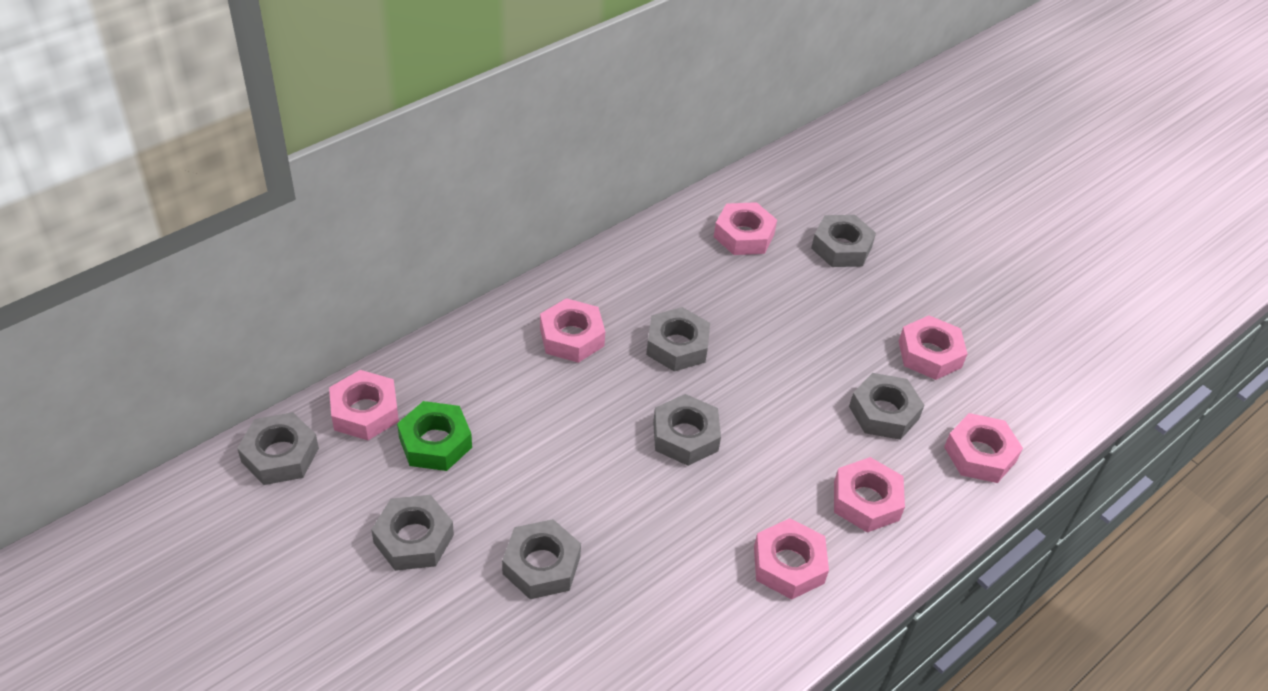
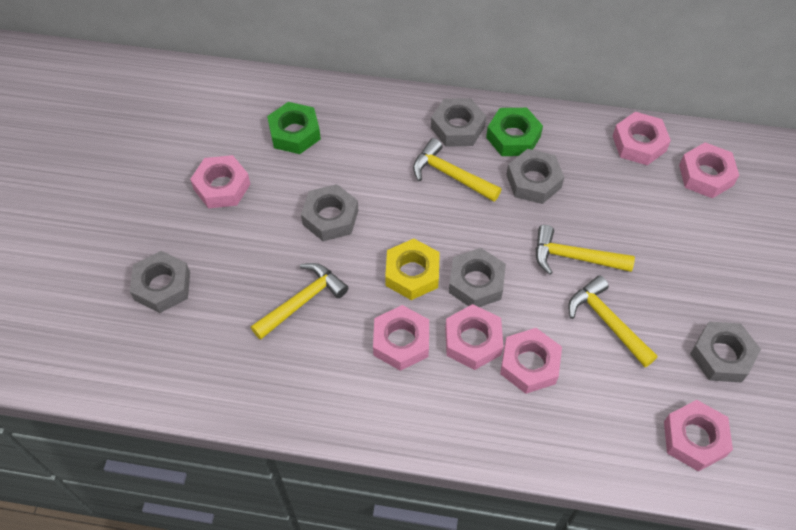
green nut: [397,401,472,471] = 1 -> [267,102,321,154] [486,108,543,156] = 2
grey nut: [237,412,319,485] [371,495,454,571] [502,519,581,599] [646,307,710,372] [653,394,721,466] [811,215,876,267] [849,373,924,440] = 7 -> [130,251,190,313] [301,184,358,241] [431,98,486,147] [449,248,506,307] [506,149,564,204] [690,322,761,383] = 6
yellow hammer: none = 0 -> [251,263,348,340] [413,138,501,202] [536,225,635,275] [568,275,658,367] = 4
yellow nut: none = 0 -> [385,239,440,300] = 1

